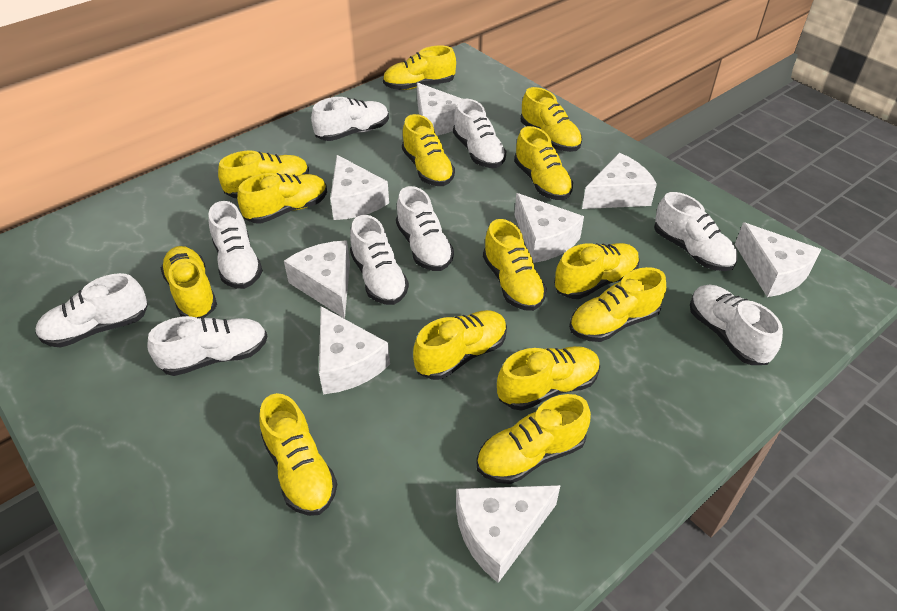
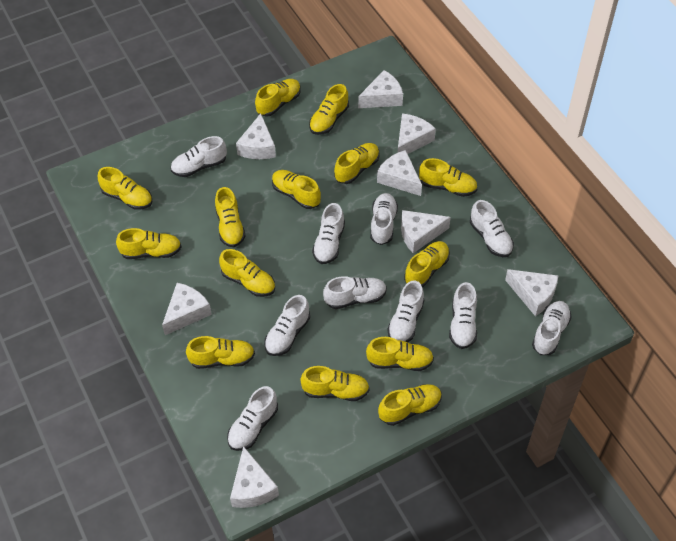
white shoe: [36,273,148,348] [147,316,268,376] [208,201,263,289] [311,97,389,141] [350,215,409,305] [396,186,454,271] [453,99,506,168] [654,192,737,271] [690,285,783,365] = 9 -> [171,136,227,177] [227,386,278,451] [264,295,310,356] [312,203,345,264] [323,276,387,309] [370,193,398,245] [387,280,424,342] [449,282,477,349] [470,200,514,257] [532,301,572,355] = 10

